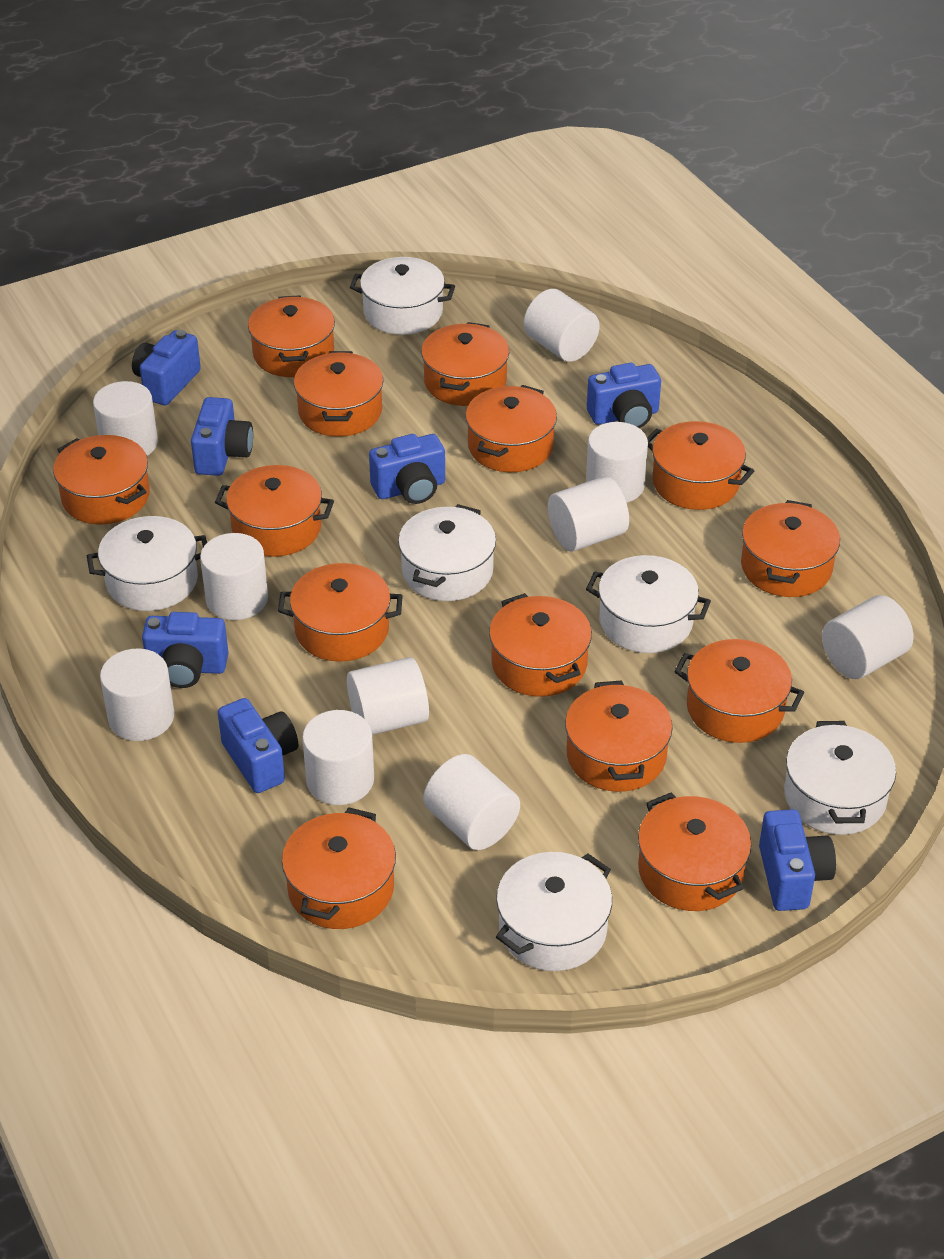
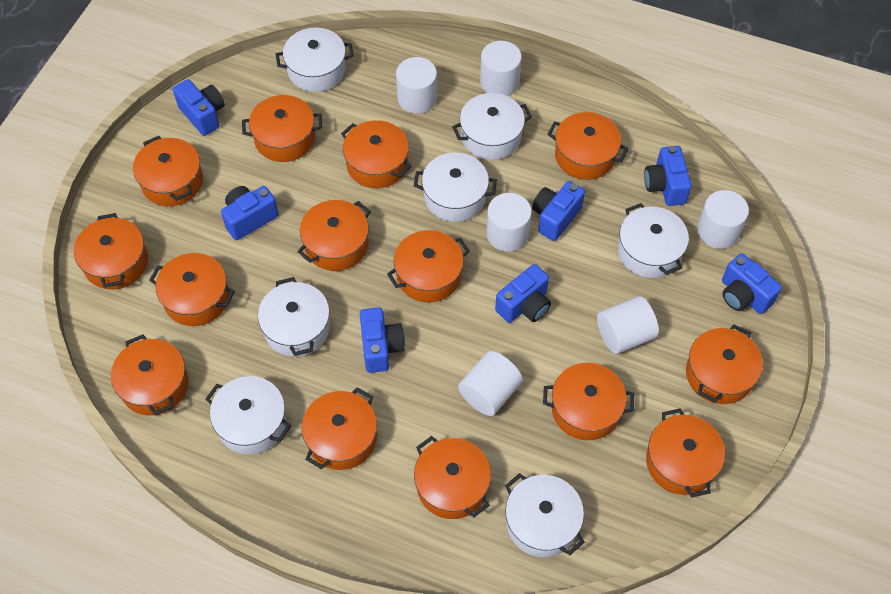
white cylinder: [93,381,158,456] [100,648,174,741] [200,533,268,620] [302,710,374,805] [347,657,429,735] [423,754,520,850] [524,289,600,362] [548,476,629,551] [586,422,648,503] [822,595,914,679] = 10 -> [396,57,437,114] [458,351,523,416] [480,41,522,96] [486,193,532,252] [597,296,659,354] [697,190,749,249] = 6
white pot: [87,516,207,611] [350,257,455,335] [398,504,496,601] [496,852,612,971] [586,555,711,653] [784,721,896,835] = 6 -> [205,376,291,454] [258,277,330,357] [276,28,354,92] [414,153,497,222] [452,93,532,160] [505,473,585,557] [618,203,689,278] = 7

